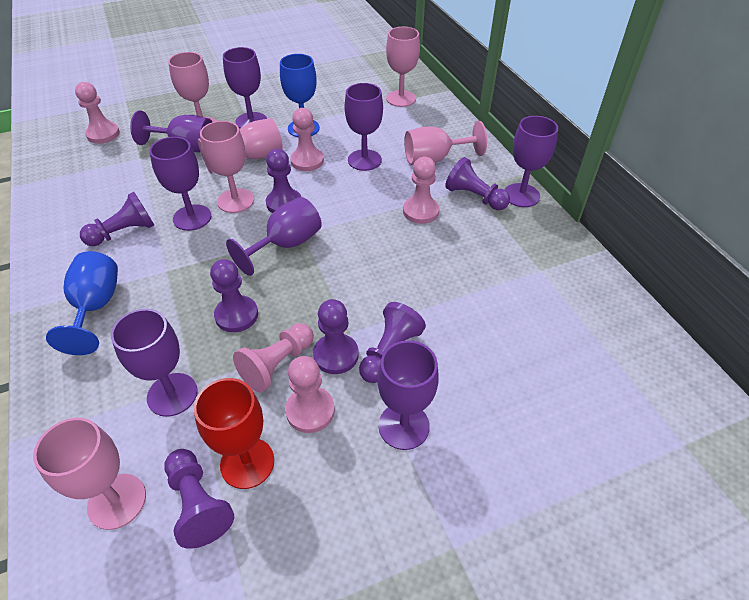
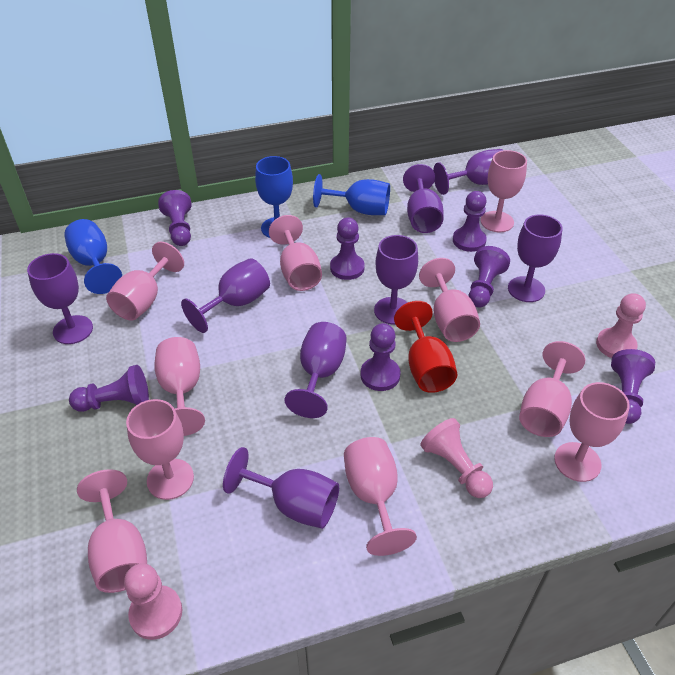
blue goblet: [46,251,118,355] [280,54,320,137] = 2 -> [64,219,122,294] [255,156,293,238] [313,174,390,215] = 3
pink goblet: [33,418,146,530] [168,52,217,122] [198,118,283,174] [200,121,254,213] [386,27,420,107] [404,121,487,165] = 6 -> [77,469,147,593] [106,242,184,321] [126,399,194,500] [155,337,205,436] [269,215,322,291] [344,437,417,556] [419,258,480,342] [481,150,527,232] [519,341,585,437] [554,382,630,482] = 10
pink pawn: [75,82,120,144] [233,323,314,392] [285,356,335,433] [290,108,324,171] [403,157,439,224] = 5 -> [124,563,182,640] [420,418,493,498] [596,293,646,358] = 3

